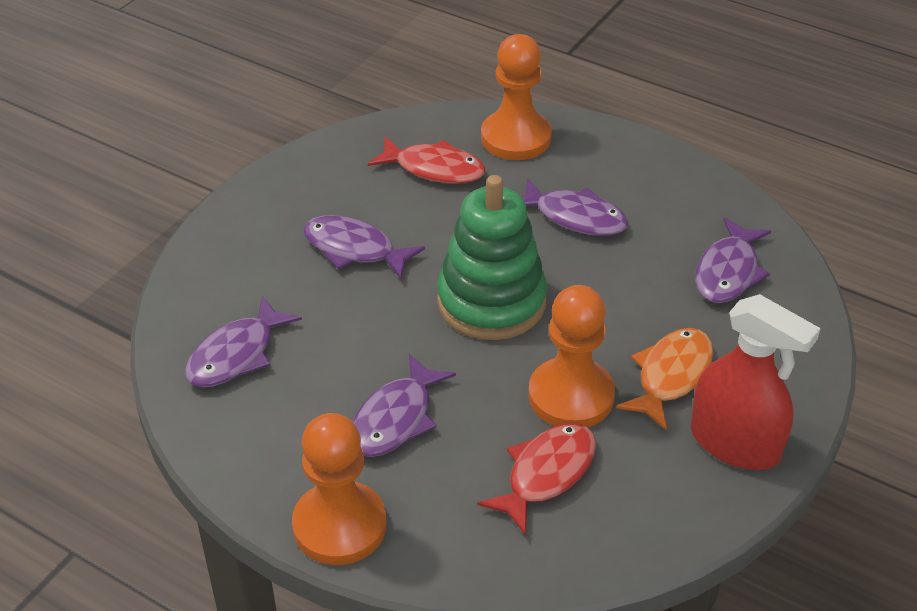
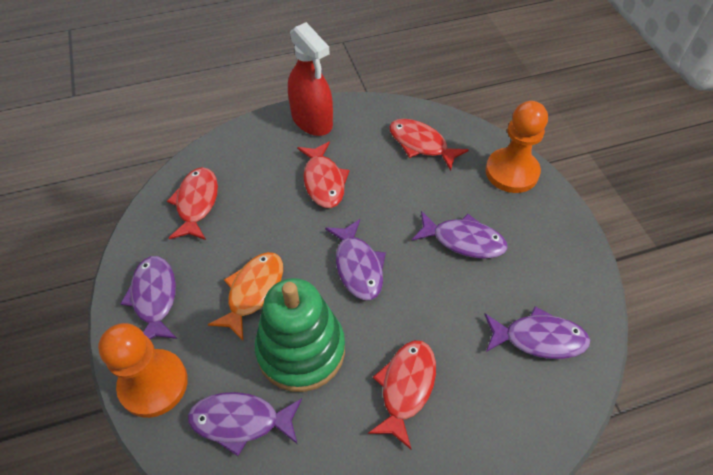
orange pawn: [292,413,387,565] [481,34,552,160] [528,285,615,427] = 3 -> [98,323,188,418] [485,101,548,193] = 2
red fish: [368,137,486,184] [477,423,596,534] = 2 -> [167,167,218,240] [297,141,350,208] [368,340,436,449] [389,118,469,171] = 4

